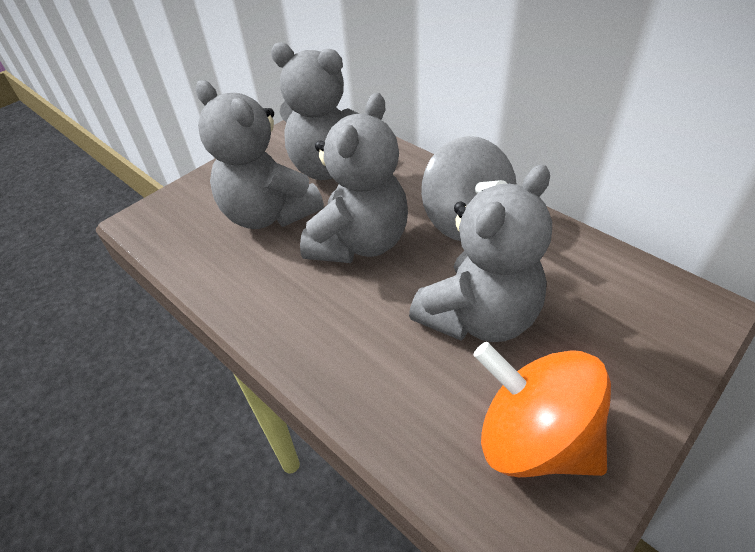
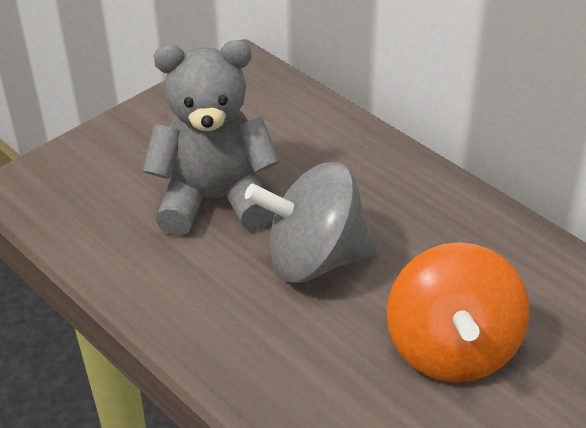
grey teddy bear: [196,80,324,229] [271,42,359,180] [300,93,408,263] [409,165,552,342] = 4 -> [142,40,280,236] = 1

